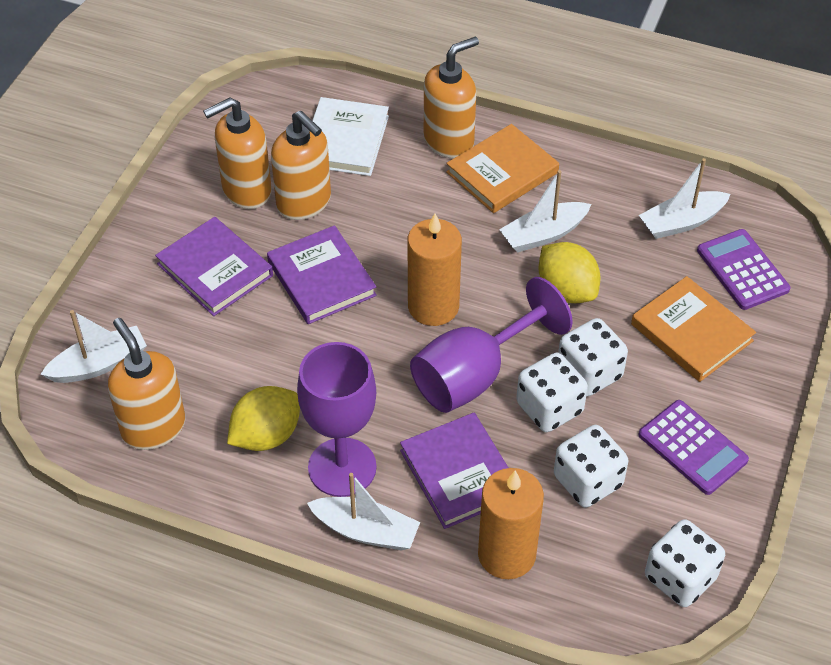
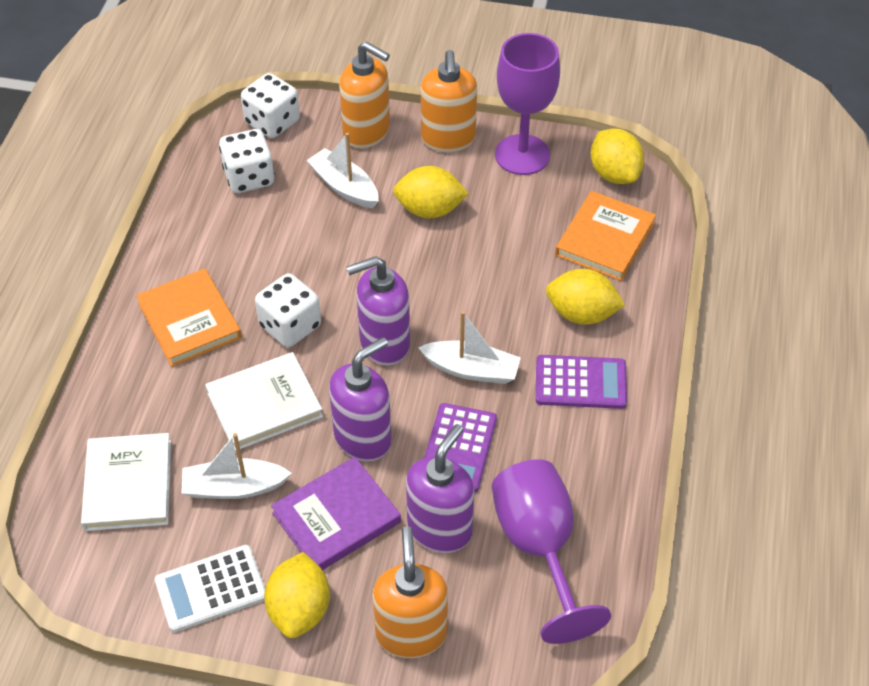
orange candle: [408,214,462,326] [478,468,544,579] = 2 -> none = 0
orange soap dispenser: [108,318,185,450] [203,97,272,209] [271,111,331,220] [424,37,479,159] = 4 -> [339,41,390,148] [373,526,448,659] [421,50,477,152] = 3
purple book: [155,217,273,316] [267,225,377,324] [400,412,508,529] = 3 -> [271,457,401,570] = 1
purple soap dispenser: none = 0 -> [329,337,392,462] [346,256,410,366] [406,424,474,553] = 3
white boat: [40,310,147,383] [307,473,420,550] [499,170,591,253] [639,158,731,239] = 4 -> [181,433,292,499] [306,133,379,208] [418,311,521,384] = 3
white book: [312,97,389,176] = 1 -> [81,433,171,531] [205,352,323,451] = 2
white calculator: none = 0 -> [155,545,265,632] = 1
white dice: [516,353,588,432] [554,425,628,508] [558,318,628,396] [645,519,725,607] = 4 -> [219,129,275,193] [241,73,300,138] [255,273,321,347] = 3
yellow lemon: [227,386,300,451] [539,242,601,303] = 2 -> [264,552,330,638] [393,166,469,218] [546,269,625,325] [591,128,644,184] = 4

